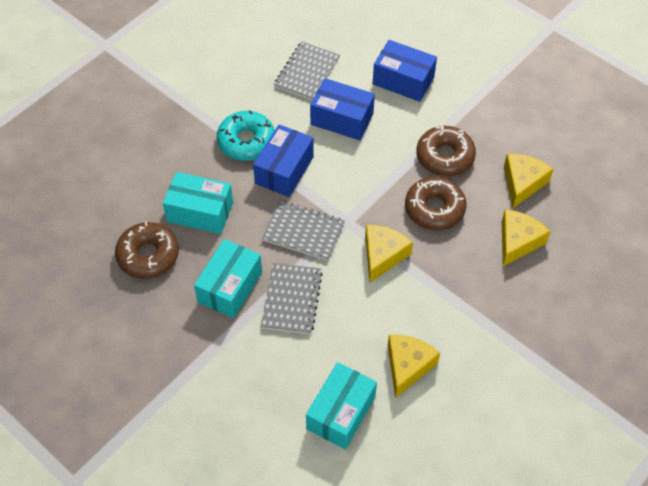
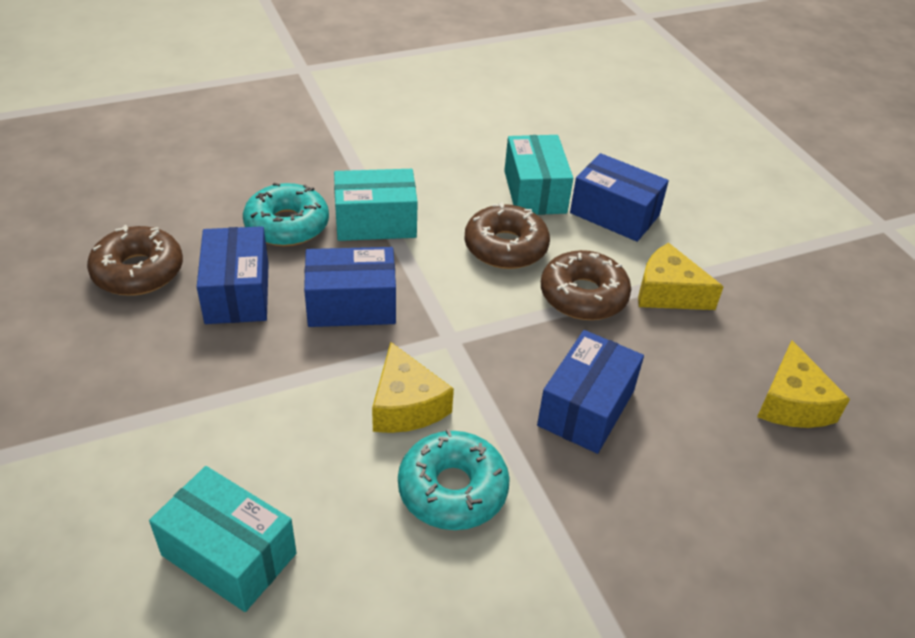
blue box: [253,124,314,197] [310,78,375,140] [373,40,437,102] = 3 -> [197,226,269,324] [304,247,396,327] [537,330,644,454] [570,153,669,242] = 4
grey notebook: [261,263,323,334] [262,201,345,261] [274,42,340,100] = 3 -> none = 0
turquoise donut: [217,110,275,161] = 1 -> [243,183,329,247] [398,429,510,530] = 2
yellow cheese: [365,225,413,283] [388,335,440,398] [502,209,550,267] [504,154,554,208] = 4 -> [372,342,454,433] [638,243,724,310] [757,340,850,428] = 3

